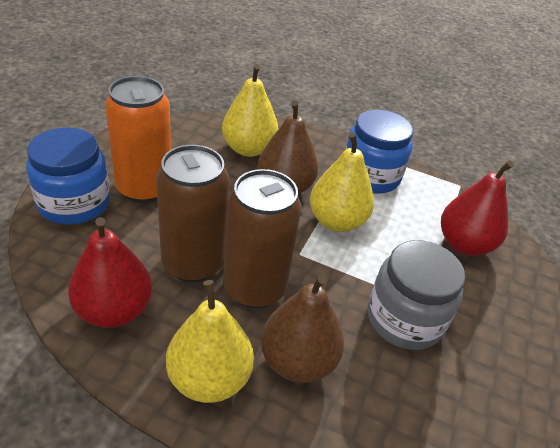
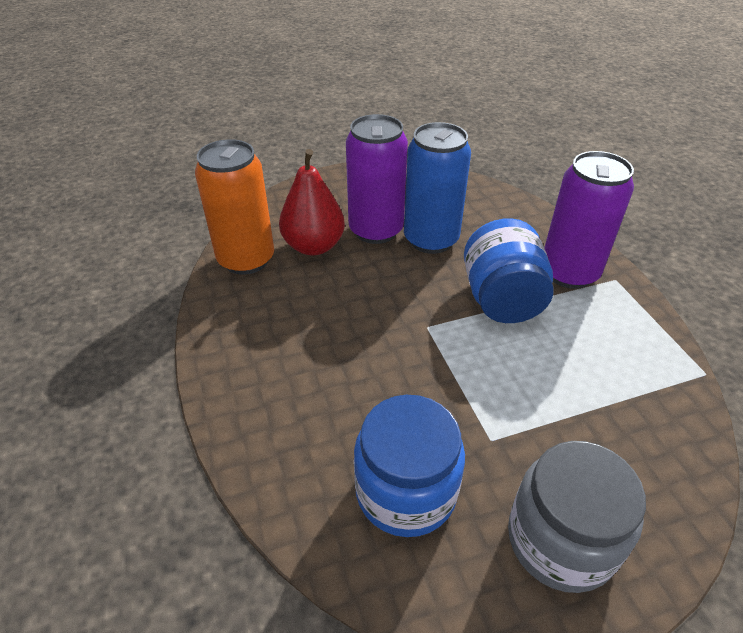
blue can: none = 0 -> [404,122,471,254] = 1
brown can: [156,145,229,282] [223,169,302,308] = 2 -> none = 0
brown pear: [258,100,318,194] [261,275,344,383] = 2 -> none = 0
purple can: none = 0 -> [346,114,408,244] [544,151,634,289] = 2
red pear: [68,217,152,328] [441,161,514,256] = 2 -> [279,149,345,255] = 1
yellow pear: [166,280,254,403] [222,64,278,157] [310,132,374,232] = 3 -> none = 0

